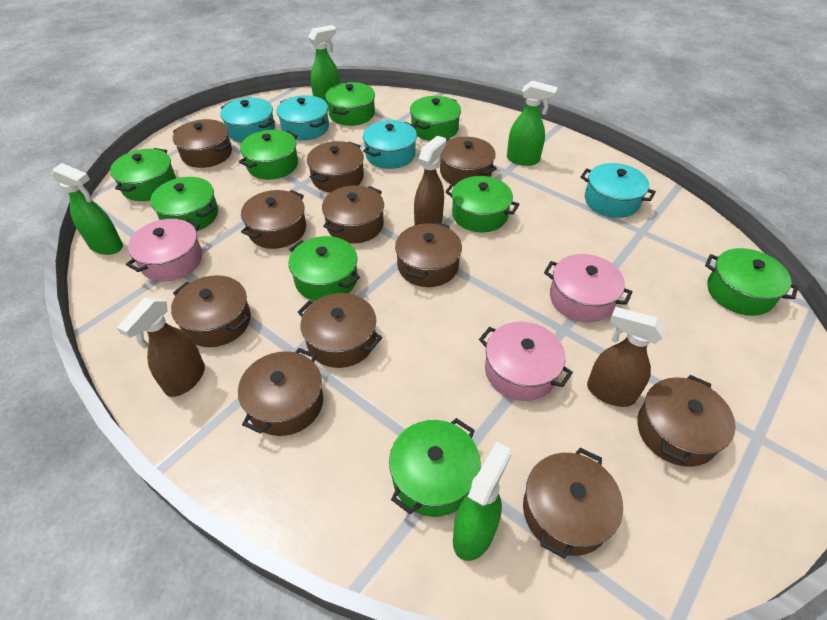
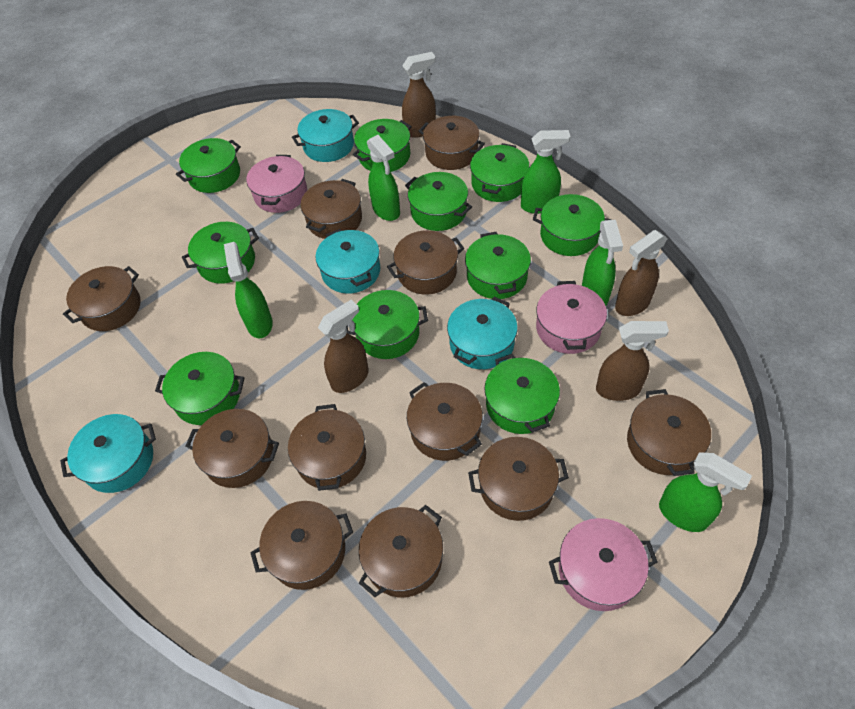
brown spray bottle: [117,297,205,397] [414,136,446,225] [587,307,665,407] = 3 -> [318,300,369,393] [402,52,436,138] [596,321,669,401] [615,230,668,316] = 4
green pot: [110,148,176,201] [150,177,218,231] [239,130,298,180] [289,236,360,301] [325,82,375,126] [389,418,481,517] [410,96,461,141] [445,176,520,232] [705,248,798,316] = 9 -> [155,352,245,425] [176,138,241,193] [182,222,259,284] [346,290,428,359] [353,119,412,172] [405,172,472,231] [465,232,531,299] [470,143,529,202] [485,354,560,434] [533,194,612,256] = 10
green spray bottle: [52,163,123,255] [308,25,340,105] [453,441,512,561] [507,81,558,166] = 4 -> [224,242,273,338] [367,135,400,221] [521,130,570,214] [582,220,623,306] [659,452,752,532] = 5

